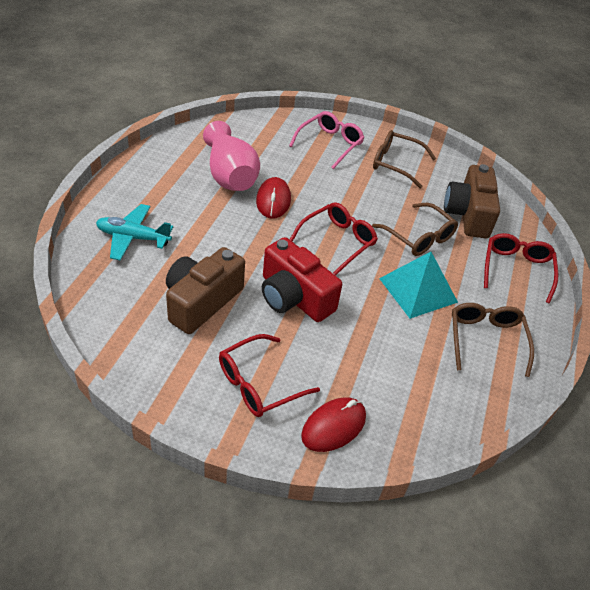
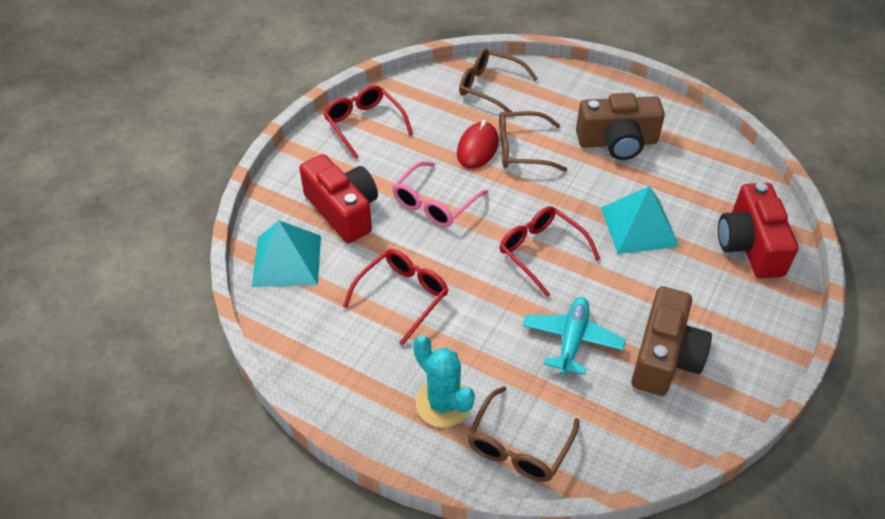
pink vase: [203,121,260,191] = 1 -> none = 0
red camera: [262,237,342,322] = 1 -> [300,154,378,243] [718,183,798,278] = 2
red mouse: [256,177,291,219] [301,397,366,452] = 2 -> [457,120,499,169] = 1
turquoise cactus: none = 0 -> [413,335,475,428] = 1
turquoise pyramid: [379,252,458,319] = 1 -> [252,221,321,287] [601,186,679,254] = 2

